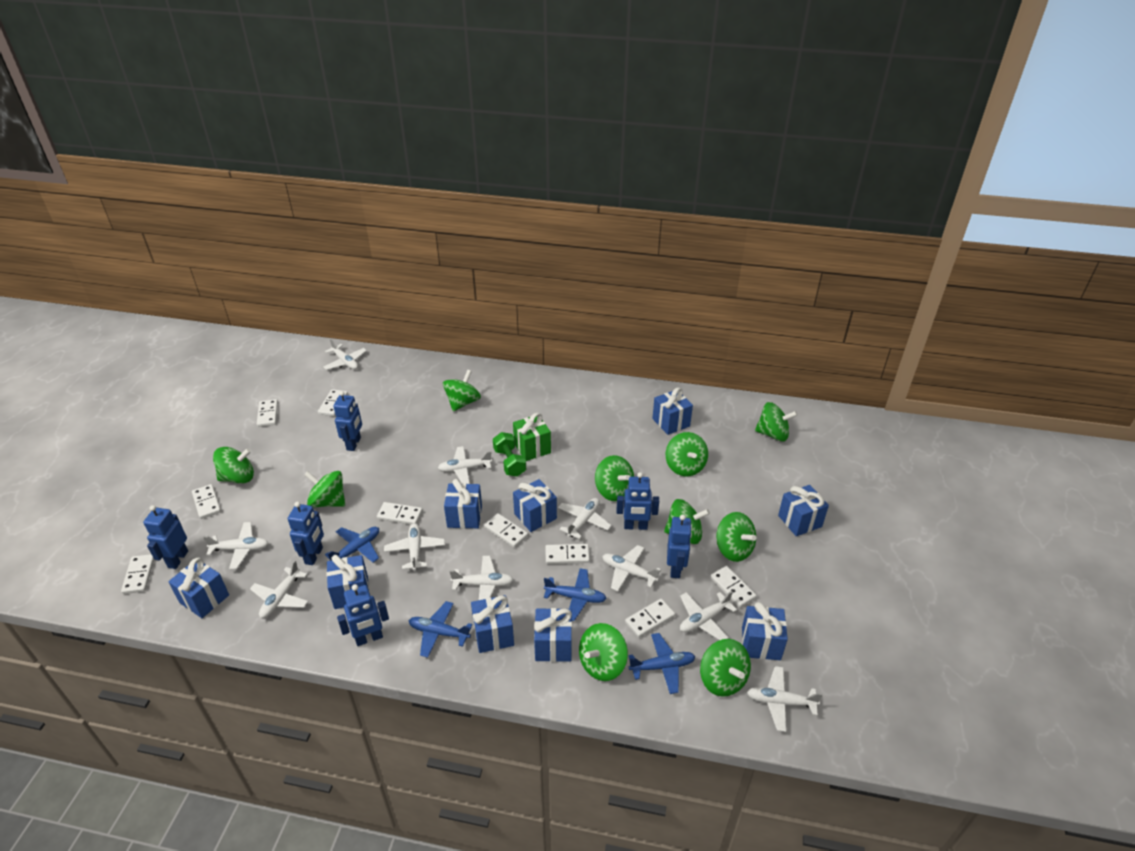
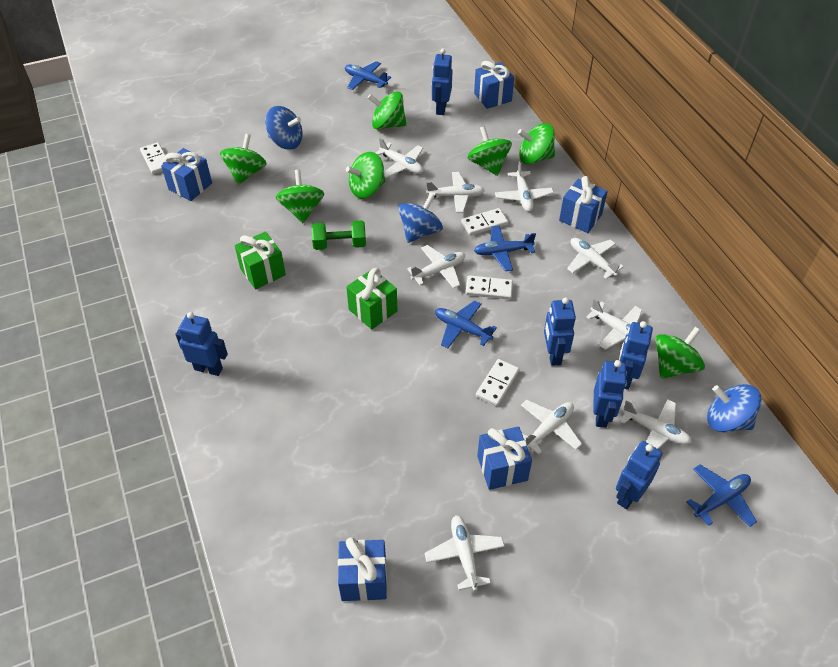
blue gift: [168,558,229,618] [327,555,369,609] [444,479,482,528] [471,595,514,653] [513,479,557,532] [534,608,572,662] [652,388,693,435] [742,602,788,660] [778,485,829,536] = 9 -> [161,148,212,201] [338,537,387,601] [474,61,514,109] [477,426,532,490] [559,176,608,233] = 5
blue spinning top: none = 0 -> [265,106,303,150] [398,193,443,243] [707,384,762,432] = 3
green gift: [513,413,551,461] = 1 -> [235,232,286,289] [346,268,397,330] = 2
green spinning top: [213,447,254,484] [304,471,345,508] [443,370,481,412] [579,623,628,681] [595,455,634,501] [664,499,710,544] [666,432,708,476] [700,639,751,697] [716,512,756,562] [755,402,798,441] = 10 -> [220,134,267,185] [276,170,324,223] [346,152,385,199] [368,91,407,130] [468,126,512,176] [518,123,555,165] [655,327,705,379] = 7
white domino: [121,554,154,594] [192,484,221,519] [257,399,278,427] [318,389,348,416] [377,502,423,525] [484,513,528,548] [545,544,590,564] [625,599,675,638] [710,566,757,608] = 9 -> [140,142,166,174] [461,208,508,236] [465,275,513,300] [476,359,519,406] = 4
white plane: [203,522,269,569] [250,560,309,618] [323,339,367,370] [384,523,445,571] [438,446,492,484] [449,556,514,600] [558,498,612,539] [602,545,661,591] [680,591,737,640] [747,666,823,732] = 10 -> [376,138,423,178] [407,245,465,289] [424,515,505,591] [426,172,485,213] [495,161,554,212] [521,400,582,455] [567,238,624,279] [586,299,642,350] [620,399,692,449] = 9

